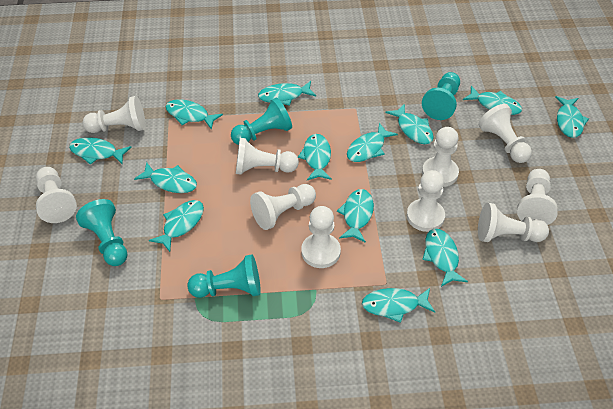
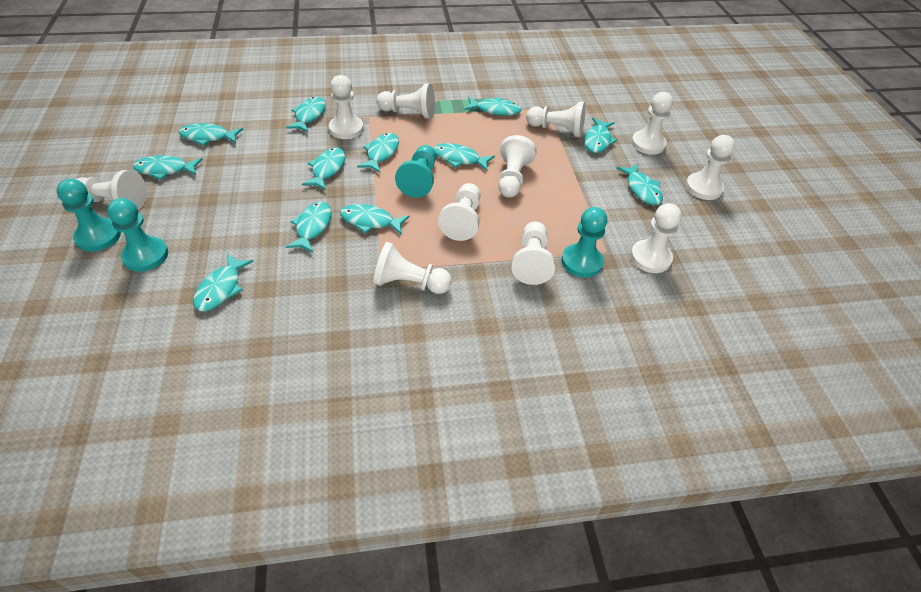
turquoise fish: [69,137,132,165] [134,162,197,193] [149,200,204,252] [165,99,223,130] [258,81,316,106] [298,134,332,180] [337,189,374,243] [347,123,398,162] [362,288,435,323] [386,104,434,144] [422,229,468,287] [463,86,522,115] [555,96,589,138] = 13 -> [133,155,203,180] [179,123,243,146] [193,254,254,311] [286,97,326,132] [286,202,332,253] [302,147,346,190] [340,204,410,234] [357,133,399,173] [434,143,495,171] [465,97,521,116] [584,118,617,153] [616,164,663,205] = 12
white pawn: [36,167,77,223] [82,96,145,133] [236,138,299,175] [250,184,316,230] [301,206,341,268] [407,170,445,232] [422,127,459,187] [478,104,532,163] [478,203,549,242] [517,169,558,225] = 10 -> [76,170,147,210] [329,75,363,139] [373,242,452,294] [377,83,435,119] [438,183,481,241] [499,135,537,198] [511,221,555,285] [526,102,586,137] [630,203,682,273] [631,92,673,155] [686,135,735,200] = 11

